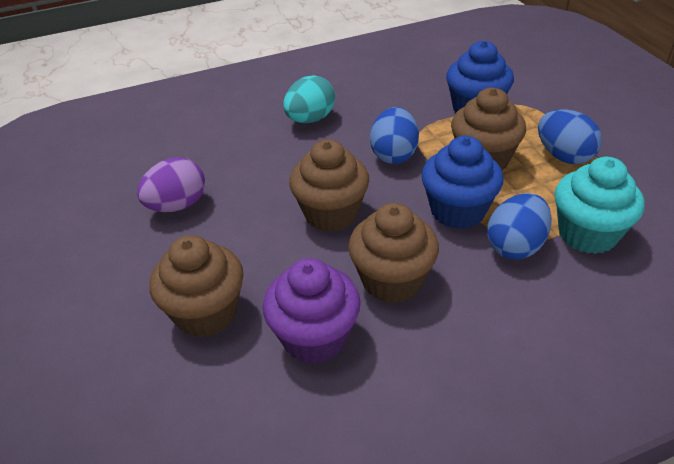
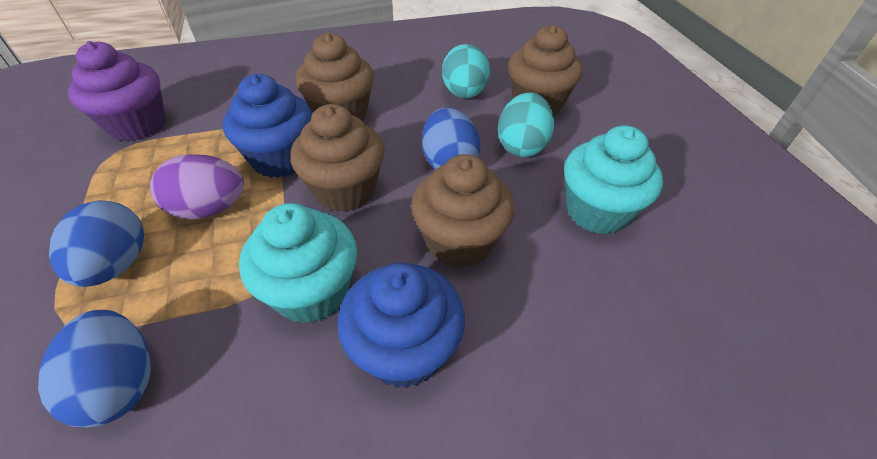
turquoise cupcake: [555,157,644,254] = 1 -> [239,203,357,324] [564,125,663,234] = 2
turquoise egg: [283,75,335,123] = 1 -> [442,44,490,98] [498,92,554,157] = 2

